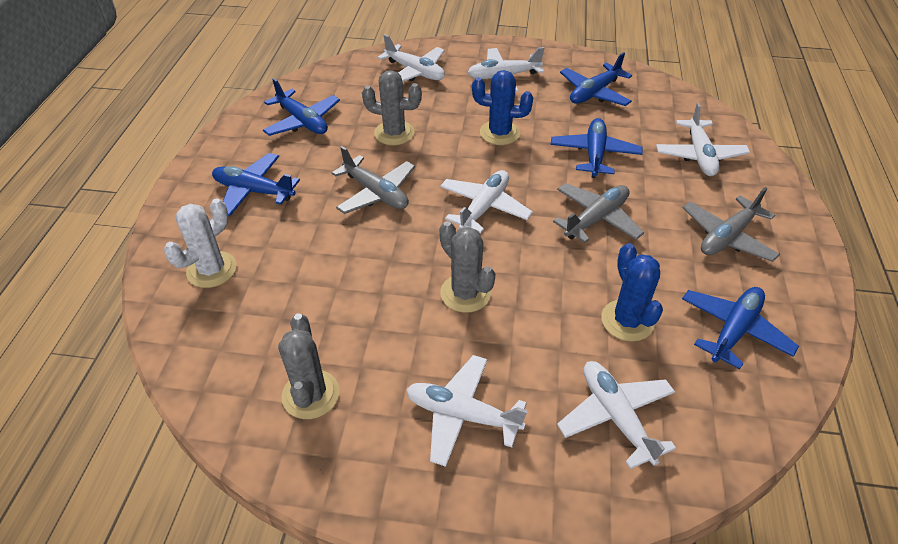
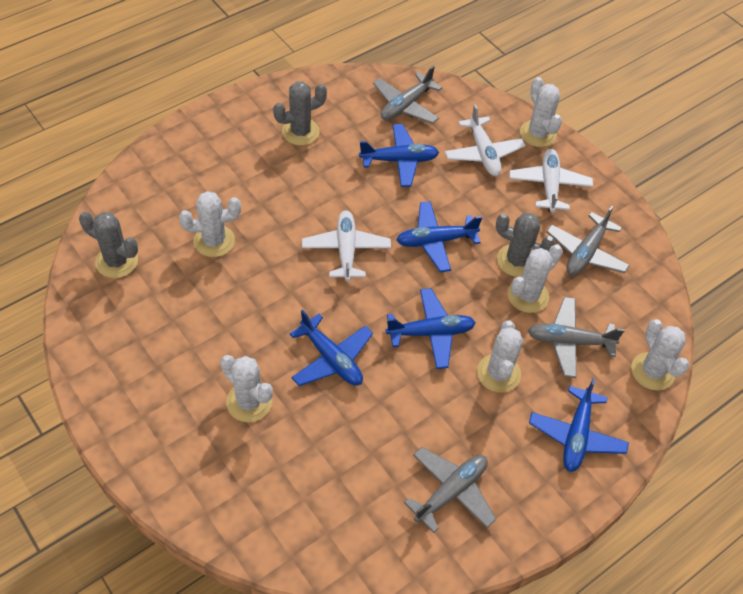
blue cactus: [472,70,533,145] [601,243,663,341] = 2 -> none = 0
grey plane: [332,146,415,214] [553,183,644,243] [683,187,780,262] = 3 -> [373,65,442,124] [404,447,496,533] [528,297,625,378] [546,206,630,275] = 4
white cactus: [164,198,237,288] = 1 -> [179,191,241,257] [220,355,273,422] [477,320,523,393] [507,244,563,313] [520,77,562,147] [631,319,689,390] = 6
white plane: [377,34,445,82] [406,355,528,467] [440,170,533,234] [467,47,544,92] [557,361,676,469] [656,103,750,176] = 6 -> [302,211,391,282] [445,104,525,176] [509,149,593,213] = 3

